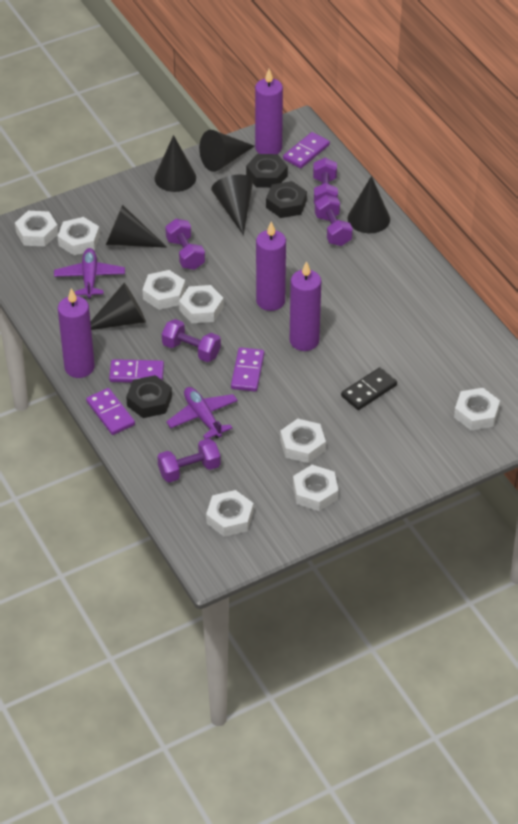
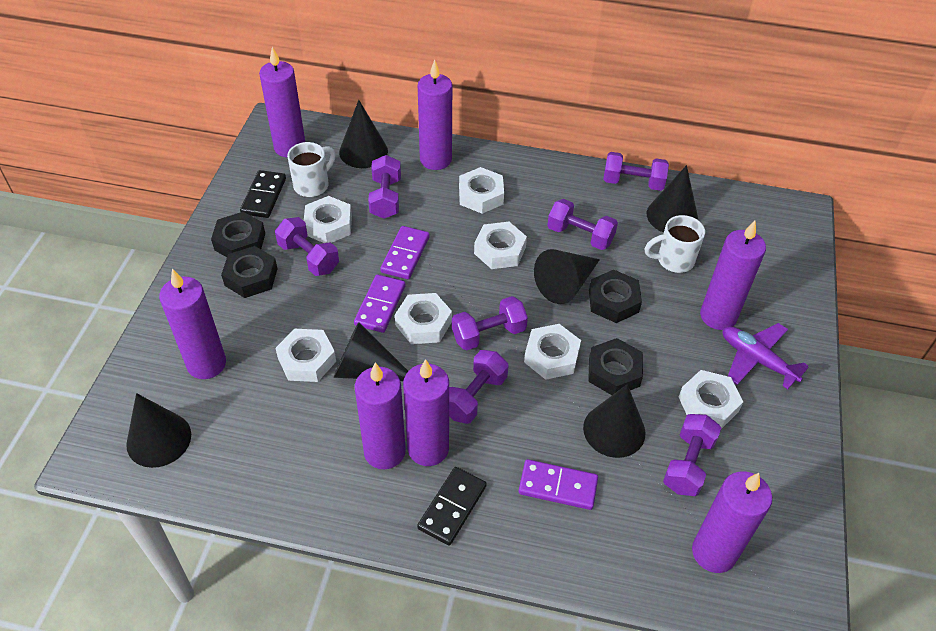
black domino: [341,367,397,410] = 1 -> [240,170,286,218] [417,467,487,546] = 2
black nut: [126,375,172,418] [246,154,288,188] [266,181,307,218] = 3 -> [211,212,265,257] [221,246,277,298] [588,338,643,395] [589,270,642,323] = 4
purple candle: [58,288,95,378] [255,69,283,154] [256,221,286,311] [290,261,321,351] = 4 -> [159,268,226,379] [259,47,305,157] [355,362,406,470] [403,359,449,466] [418,60,452,170] [692,471,772,573] [700,220,766,330] = 7
purple domino: [86,388,135,435] [109,359,164,383] [231,347,264,392] [283,132,330,168] = 4 -> [354,275,405,333] [380,226,430,279] [519,459,598,510] = 3
purple dumbbell: [157,438,221,483] [162,319,221,362] [165,219,205,270] [313,158,338,204] [315,195,353,246] = 5 -> [275,217,339,276] [368,155,401,219] [449,350,508,424] [452,296,528,350] [547,199,618,250] [603,152,669,191] [663,414,721,496] = 7
purple plane: [54,248,125,299] [166,387,238,439] = 2 -> [723,323,809,389] = 1
white mug: none = 0 -> [287,142,336,197] [645,215,705,273] = 2
white nut: [15,211,58,247] [58,217,100,255] [143,270,185,310] [179,285,224,323] [206,490,253,537] [280,419,326,463] [293,465,339,511] [454,388,500,430] = 8 -> [275,329,336,382] [304,196,352,243] [395,293,452,344] [459,167,504,214] [474,222,527,269] [524,324,581,380] [679,370,743,429] = 7

